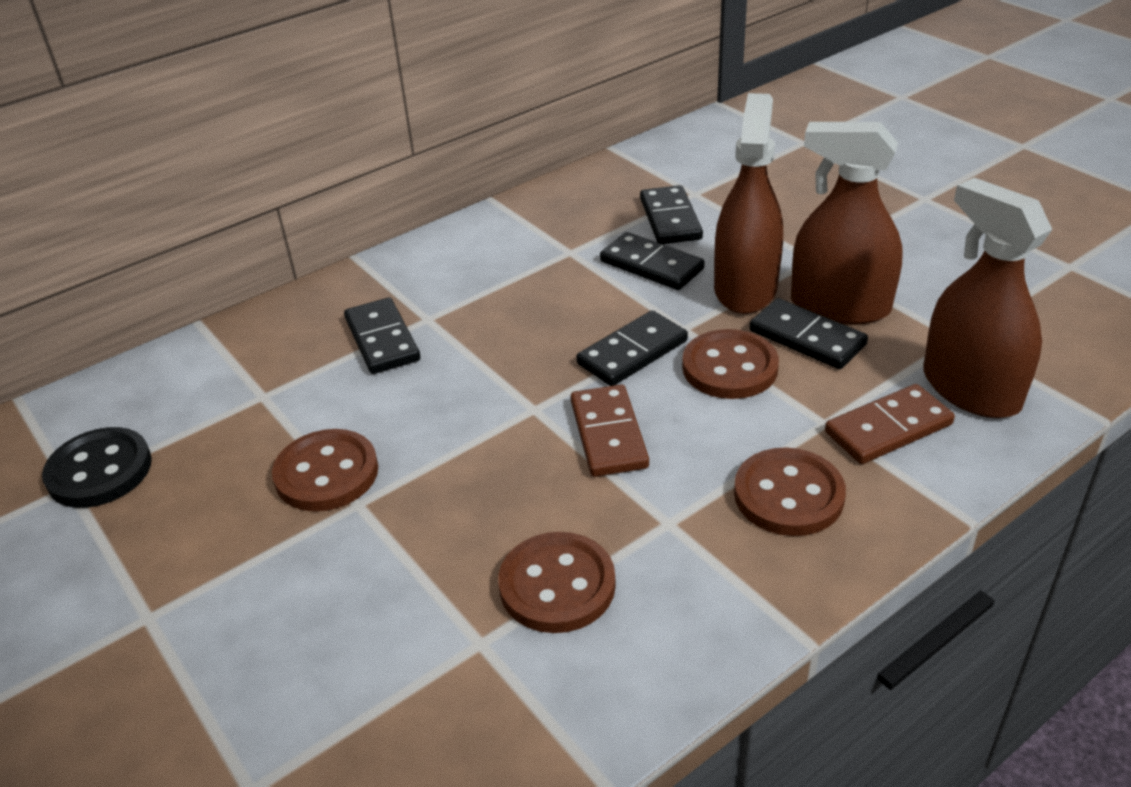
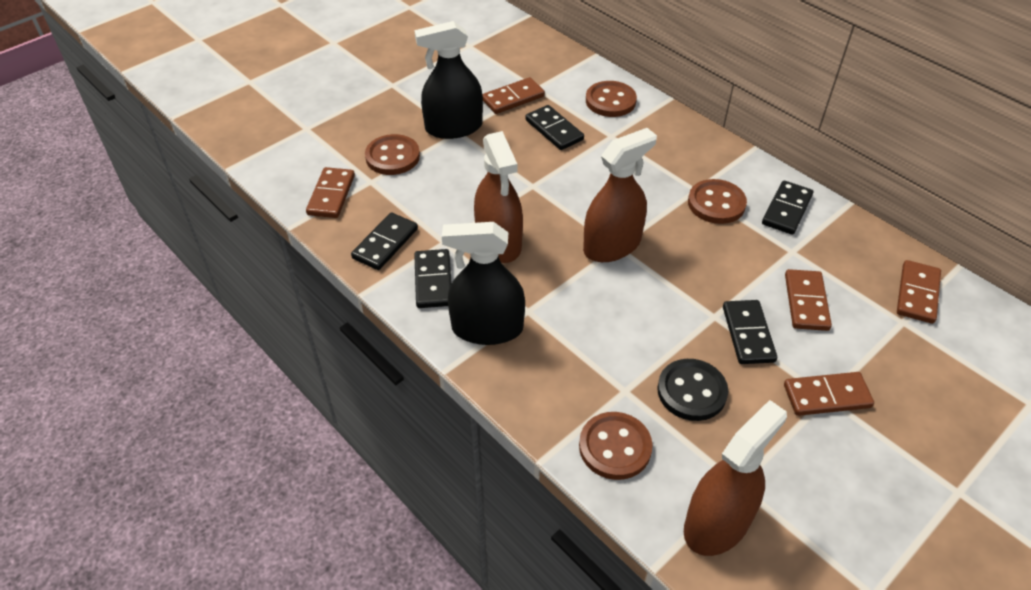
black spray bottle: none = 0 -> [414,21,483,139] [442,222,525,345] = 2
brown domino: [571,385,649,477] [825,384,955,464] = 2 -> [306,167,355,218] [482,77,545,114] [784,372,874,416] [785,269,832,331] [897,260,941,324] = 5

